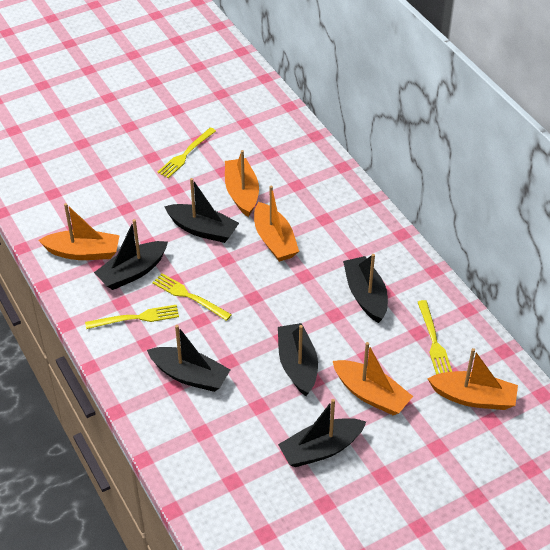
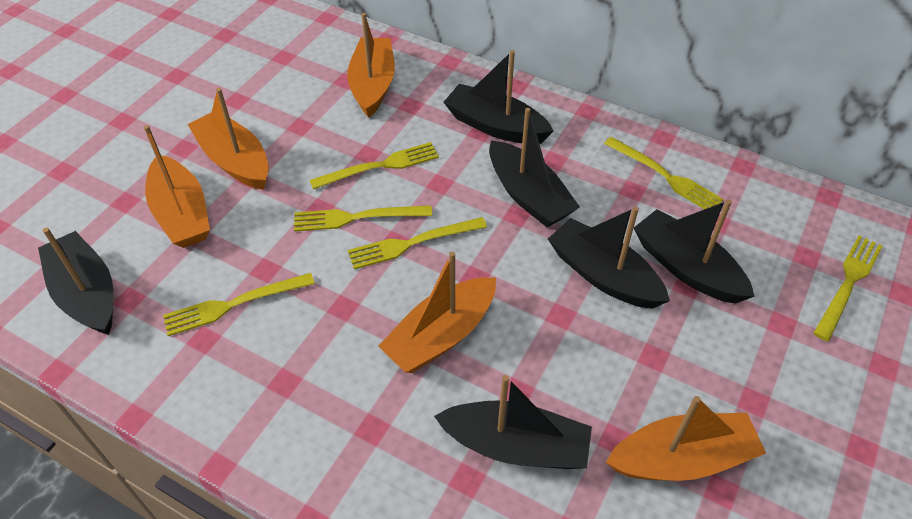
yellow fork: [85,304,179,329] [152,273,232,321] [157,128,216,178] [418,300,452,374] = 4 -> [163,273,315,336] [294,205,432,232] [310,142,439,189] [348,217,487,269] [604,137,724,209] [814,235,882,341] = 6

